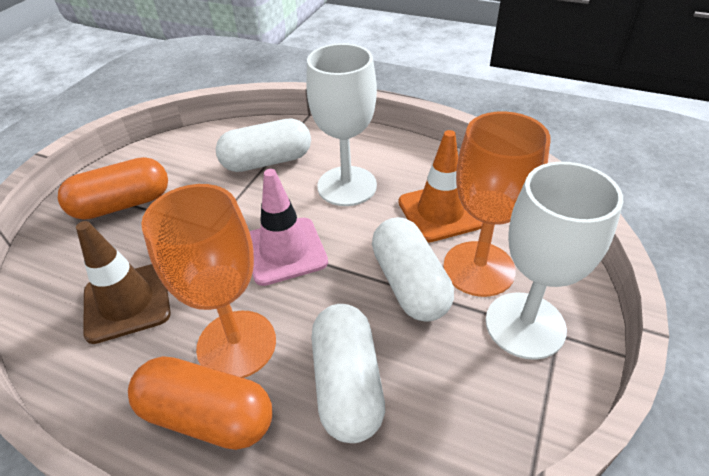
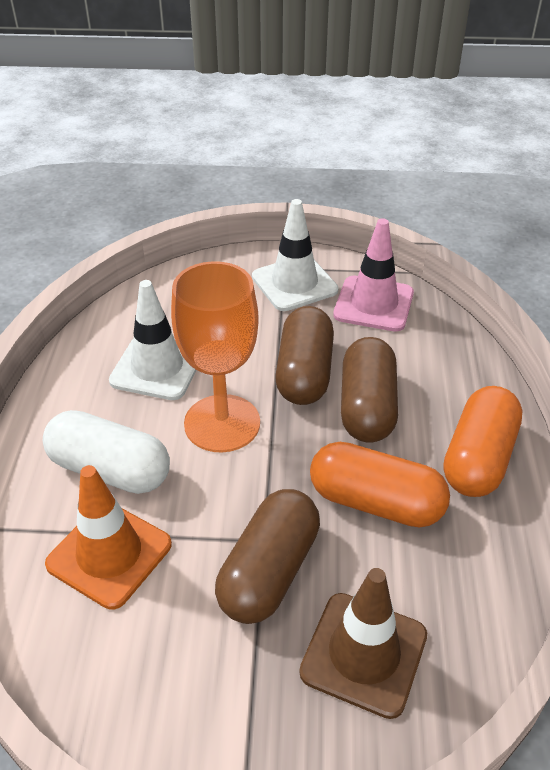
brown capsule: none = 0 -> [215,489,320,624] [275,306,334,405] [341,337,398,443] = 3
orange goblet: [141,184,276,378] [443,111,551,297] = 2 -> [171,261,260,452] = 1
white capsule: [216,118,311,172] [311,304,385,443] [372,217,454,321] = 3 -> [43,410,170,494] = 1
white goblet: [306,43,377,206] [486,162,623,360] = 2 -> none = 0
white traffic cone: none = 0 -> [109,280,197,400] [252,199,339,311] = 2

